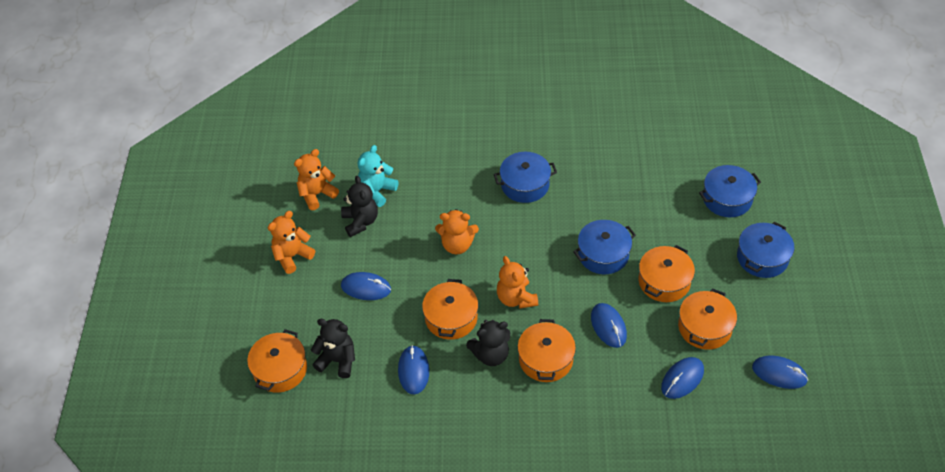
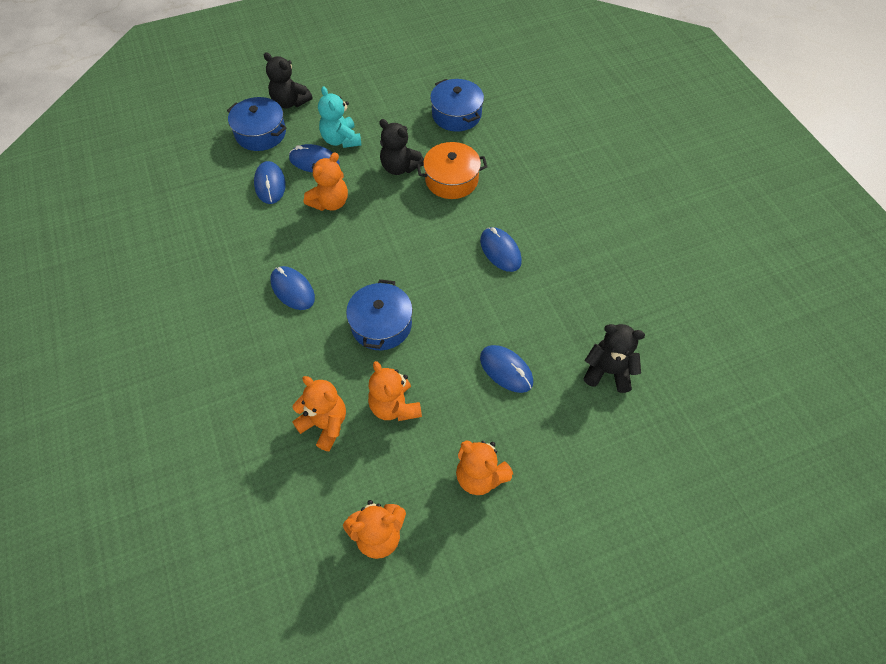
blue pot: [494,152,557,203] [573,220,636,274] [699,165,761,217] [737,222,794,278] = 4 -> [227,97,287,151] [346,279,413,350] [430,79,484,132] = 3
orange pot: [247,329,307,393] [422,279,478,340] [517,319,576,382] [639,245,695,302] [678,288,737,350] = 5 -> [417,142,487,199] = 1
orange teddy bear: [268,211,315,274] [294,149,339,210] [435,209,479,254] [497,256,538,308] = 4 -> [292,376,346,451] [304,152,348,211] [343,500,406,559] [368,361,422,421] [456,440,513,495] = 5

